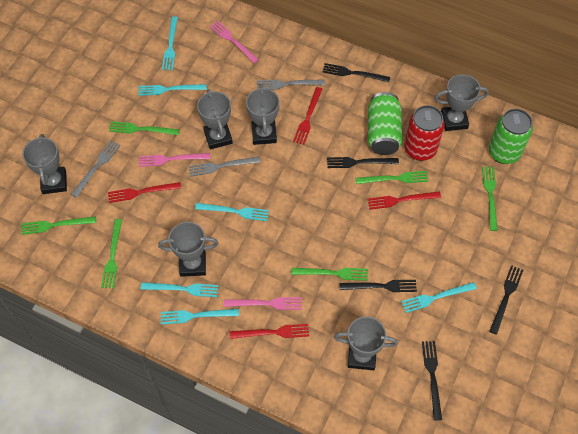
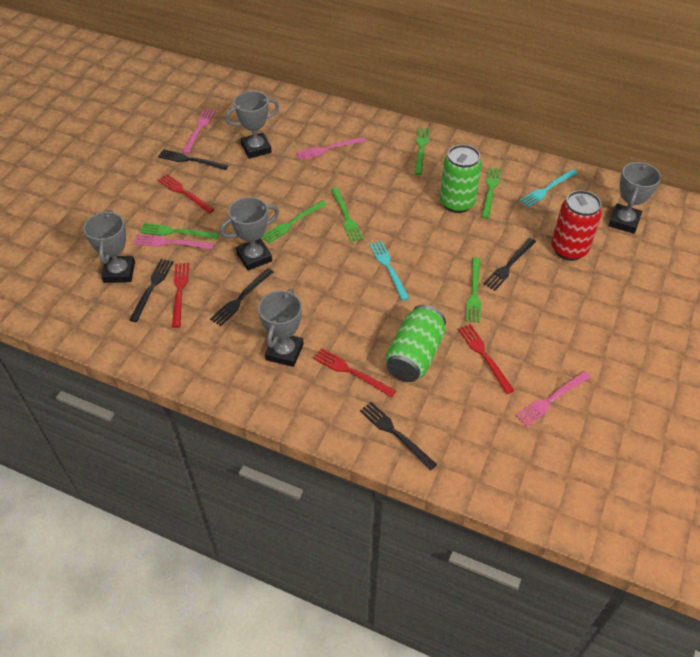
grey fork: [71,140,120,198] [189,156,260,177] [257,79,325,90] = 3 -> none = 0
grey trophy: [22,134,67,194] [158,222,218,277] [197,89,233,149] [246,85,280,145] [334,316,398,370] [434,74,489,131] = 6 -> [83,210,135,283] [220,197,279,271] [225,91,279,159] [258,289,304,367] [609,162,661,234] = 5
pink fork: [139,153,210,167] [209,21,259,64] [224,297,302,310] = 3 -> [134,234,214,249] [183,109,215,154] [296,137,366,160] [515,371,591,427] = 4
turquoise fork: [138,84,207,96] [141,282,218,297] [161,309,239,325] [162,16,178,70] [195,203,269,221] [401,282,477,313] = 6 -> [369,241,409,301] [519,169,578,208] = 2

